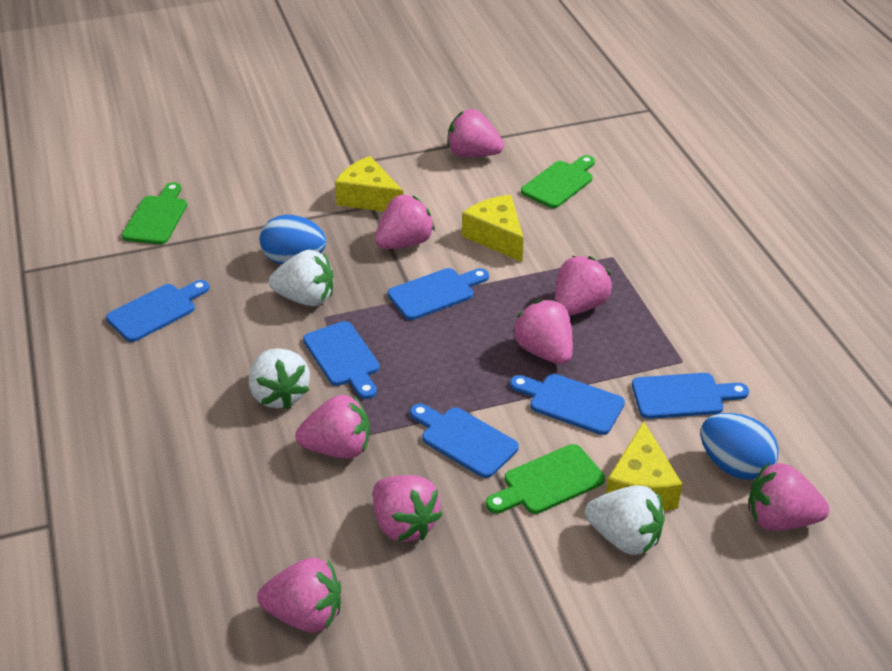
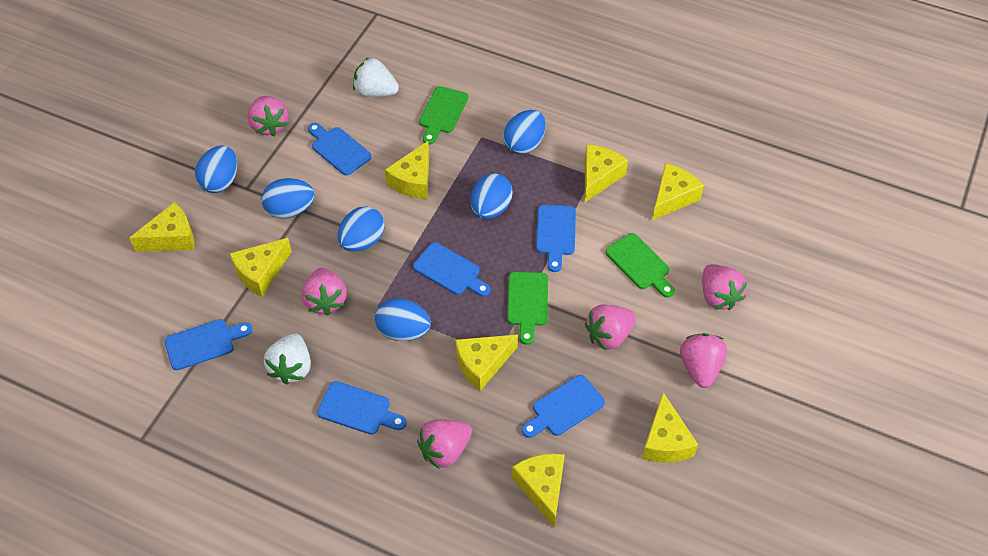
blue egg: [260,215,326,264] [701,413,779,480] = 2 -> [195,145,237,193] [262,178,315,218] [337,206,384,252] [375,298,431,341] [471,173,513,219] [503,110,546,154] = 6
pink strawberry: [257,558,341,633] [295,395,370,459] [373,475,443,542] [375,194,435,249] [447,109,504,157] [513,300,573,365] [555,256,612,316] [748,463,829,531] = 8 -> [248,96,289,136] [301,268,347,316] [417,419,472,469] [585,304,636,350] [680,333,727,388] [702,264,747,310] = 6
white strawberry: [249,348,310,409] [269,250,333,306] [585,485,664,555] = 3 -> [264,333,311,385] [353,57,399,97] = 2
yellow cheese: [335,156,403,212] [462,195,524,262] [606,421,683,511] = 3 -> [129,202,194,252] [229,238,292,297] [385,141,429,199] [455,334,518,391] [512,453,565,527] [585,144,628,202] [642,392,698,463] [652,163,704,221] = 8

